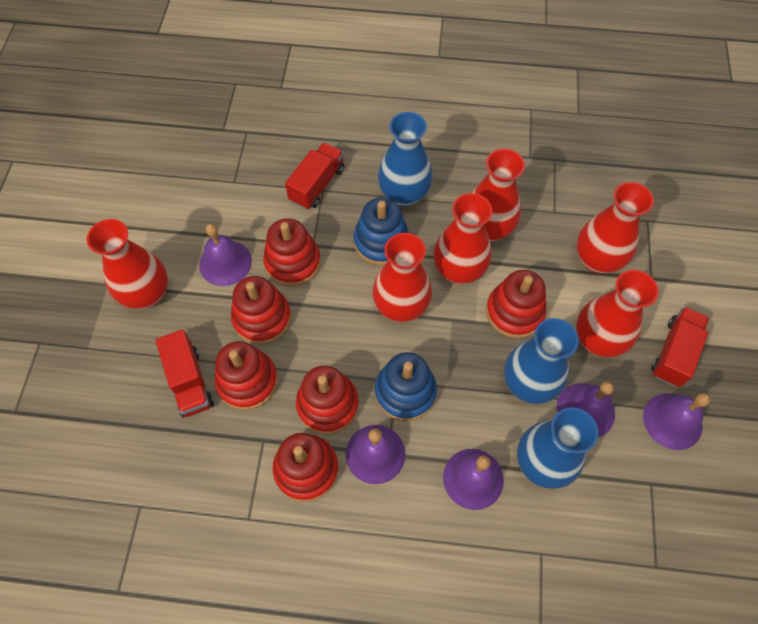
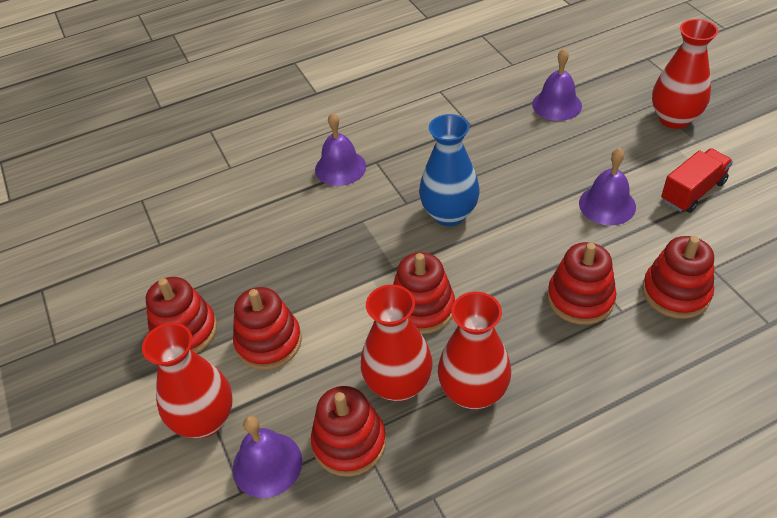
blue stacking toy: [354,198,409,266] [375,352,437,421] = 2 -> none = 0
blue vase: [378,112,432,207] [504,318,579,404] [517,407,598,489] = 3 -> [419,114,480,226] = 1
purple bell: [199,223,252,286] [346,425,405,484] [443,449,504,510] [557,381,615,438] [643,393,711,450] = 5 -> [233,416,302,498] [315,113,366,186] [532,49,582,121] [579,148,636,225] = 4
red truck: [155,329,214,417] [285,143,345,209] [651,307,709,387] = 3 -> [661,148,733,213] = 1
red vase: [87,219,168,309] [372,233,432,322] [433,193,492,284] [472,149,525,242] [576,270,659,358] [577,182,654,273] = 6 -> [142,323,233,438] [361,285,433,402] [438,292,511,410] [652,19,718,129] = 4

